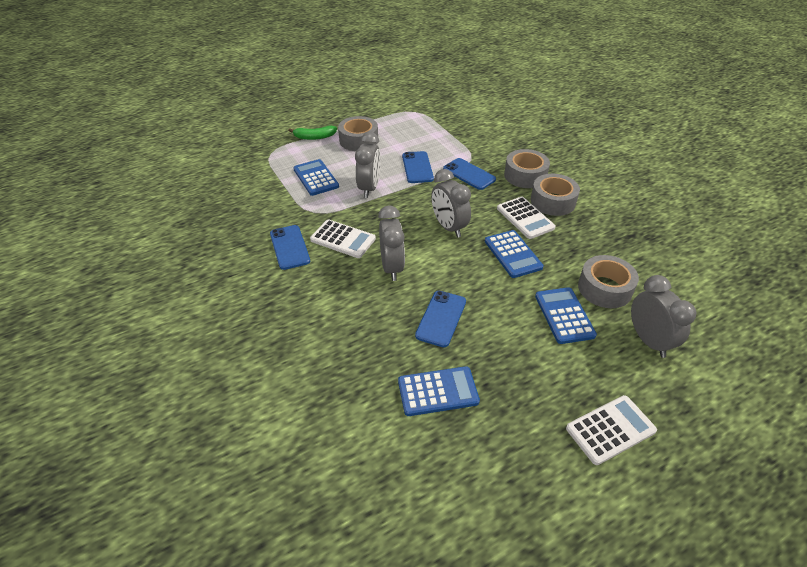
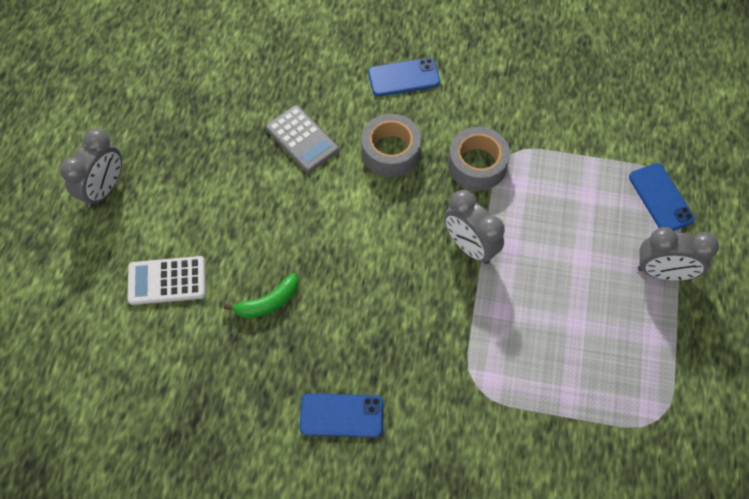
blue calculator: [293,159,339,196] [398,366,480,416] [485,230,544,278] [535,287,597,344] = 4 -> none = 0
blue phone: [270,225,310,270] [402,151,434,183] [415,291,466,347] [443,158,496,190] = 4 -> [299,393,384,438] [368,58,440,97] [629,163,695,231] = 3
grey calculator: none = 0 -> [266,105,339,173] = 1
grey clock: [355,132,381,198] [378,205,405,281] [431,169,471,238] [631,275,696,358] = 4 -> [60,129,122,208] [444,190,505,264] [638,227,719,281] = 3
grey tape: [338,116,378,151] [504,149,550,188] [531,174,580,216] [578,255,639,308] = 4 -> [361,114,421,177] [448,127,510,191] = 2
white calculator: [310,219,376,258] [497,197,556,239] [566,395,657,465] = 3 -> [127,256,206,305] = 1

